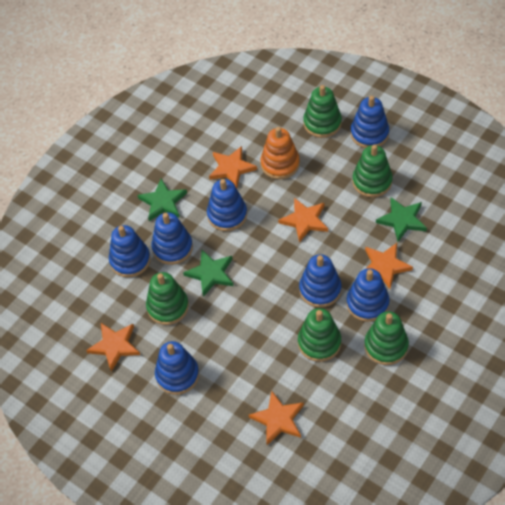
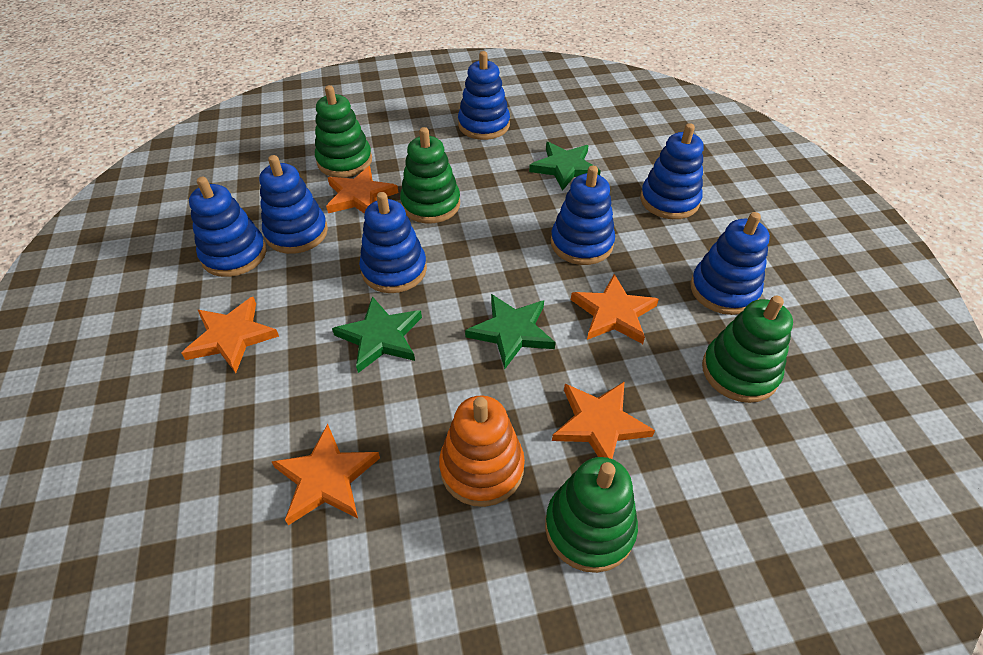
green stacking toy: [146,272,189,325] [298,308,341,362] [303,85,342,138] [352,145,393,197] [364,311,409,365] = 5 -> [315,85,372,178] [400,127,460,224] [545,457,638,573] [702,295,793,403] = 4

